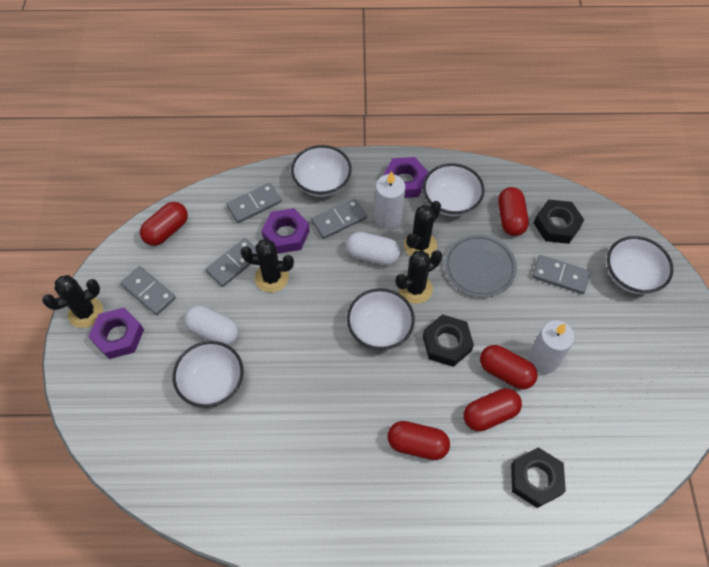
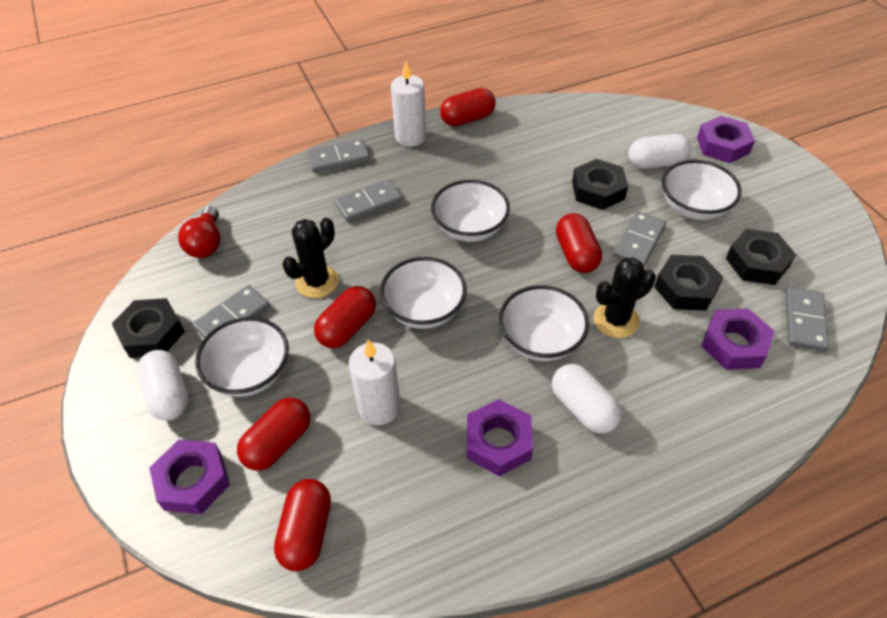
black cactus: [42,275,103,328] [241,239,294,292] [396,250,442,304] [404,201,441,257] = 4 -> [282,218,339,298] [593,257,656,338] = 2
black nut: [423,314,474,367] [511,447,566,508] [534,200,584,244] = 3 -> [112,298,185,358] [572,159,628,210] [654,255,724,311] [726,229,796,285] = 4
grey plate: [444,234,517,297] = 1 -> none = 0
purple nut: [88,308,144,359] [262,208,310,254] [383,157,428,198] = 3 -> [149,440,230,514] [467,399,533,476] [697,116,755,163] [701,308,774,370] = 4
red light bulb: none = 0 -> [178,206,220,258] = 1
white capsule: [184,306,239,345] [346,232,400,266] = 2 -> [137,350,189,421] [552,364,622,434] [629,134,691,169] = 3

